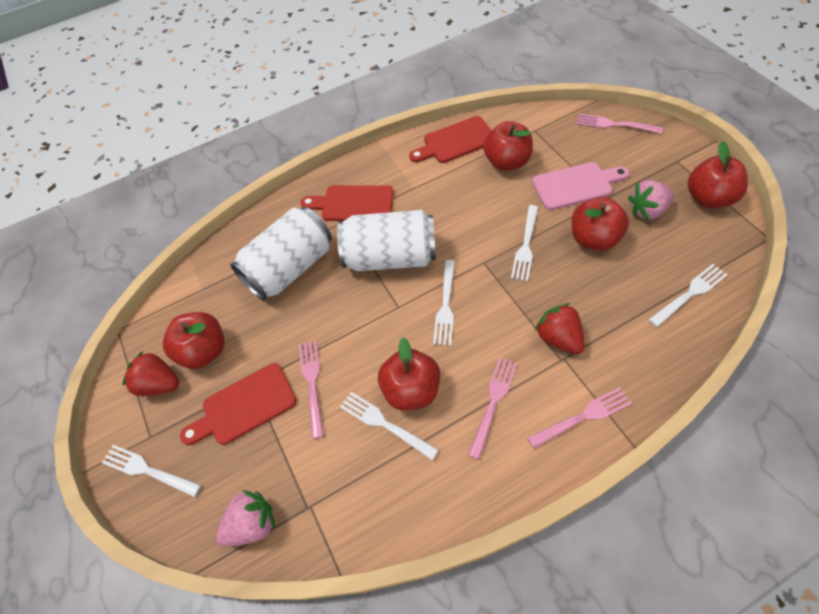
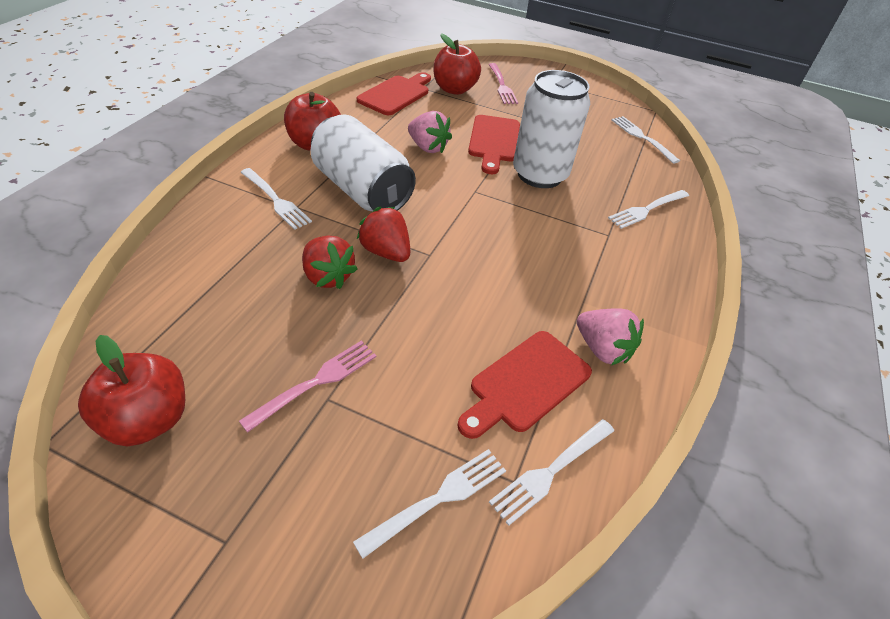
pink cutting board: [532,162,629,210] = 1 -> none = 0
pink fork: [299,340,324,439] [468,357,517,460] [527,387,632,449] [577,114,663,134] = 4 -> [239,341,377,433] [489,63,518,104] = 2
red apple: [163,312,225,369] [378,337,440,410] [483,121,533,171] [572,197,629,251] [688,141,748,208] = 5 -> [78,335,185,447] [284,92,341,151] [434,33,481,95] = 3

